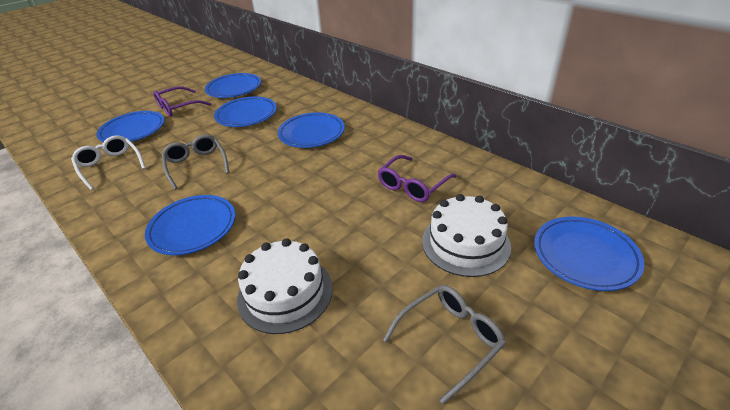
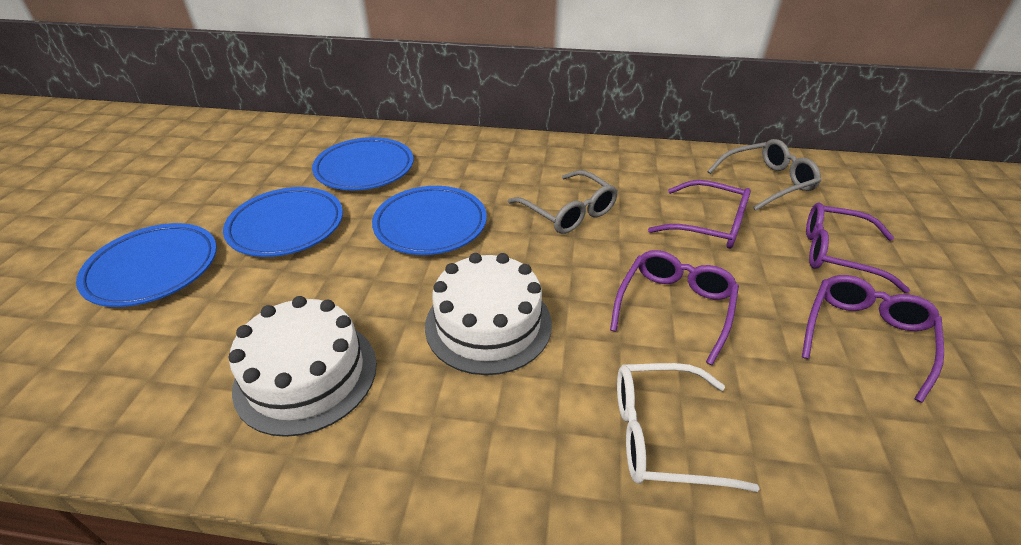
blue plate: [96,111,164,142] [145,195,235,255] [205,73,261,98] [214,97,277,127] [278,112,345,148] [534,217,644,291] = 6 -> [76,223,217,307] [223,187,343,257] [312,137,414,190] [372,186,487,255] = 4
purple glasses: [153,86,211,117] [378,155,457,202] = 2 -> [610,250,739,365] [648,180,751,249] [802,275,944,403] [806,202,910,293] = 4

